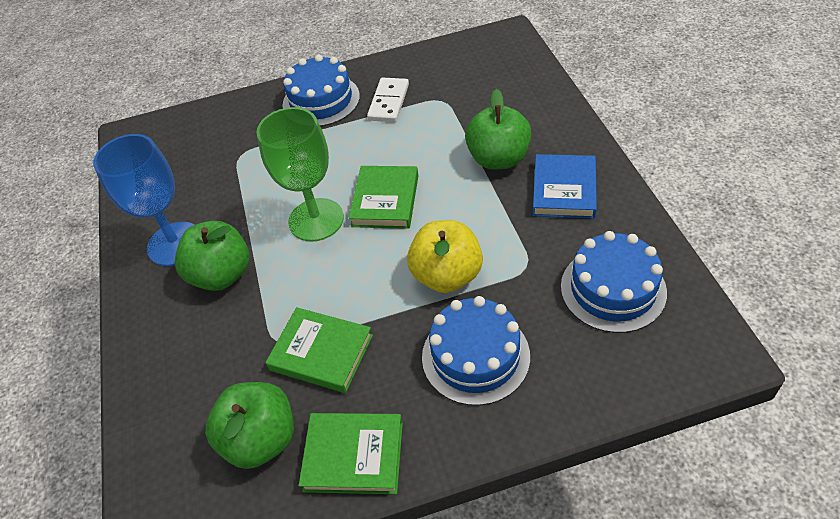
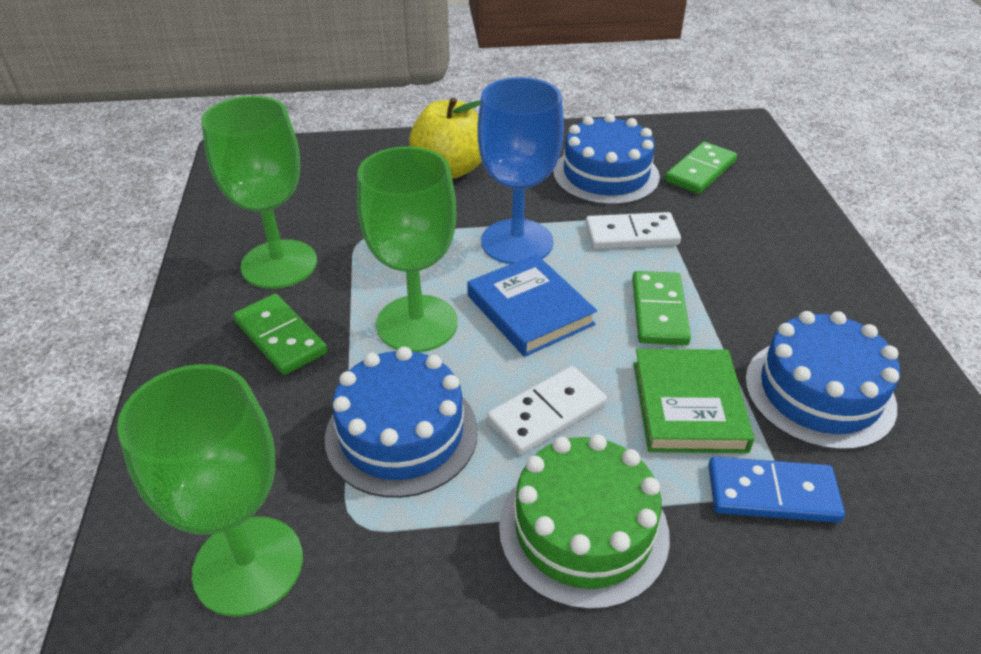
blue domino: none = 0 -> [708,457,845,523] = 1
green apple: [175,221,249,291] [205,382,294,469] [465,89,532,169] = 3 -> none = 0
green book: [266,307,373,393] [299,413,403,494] [349,166,418,229] = 3 -> [634,349,755,453] = 1
green cake: none = 0 -> [499,434,670,610] = 1
green domino: none = 0 -> [233,294,327,375] [632,271,691,345] [665,142,737,194] = 3
green goblet: [257,107,344,242] = 1 -> [117,364,303,617] [201,96,317,289] [357,146,458,352] = 3
white domino: [367,78,409,122] = 1 -> [487,366,607,455] [585,212,681,249] = 2

